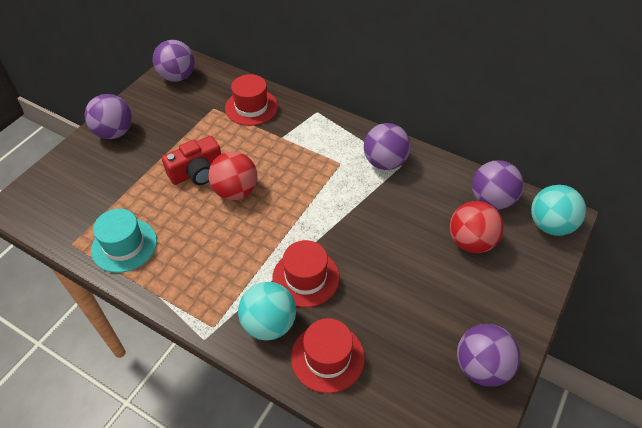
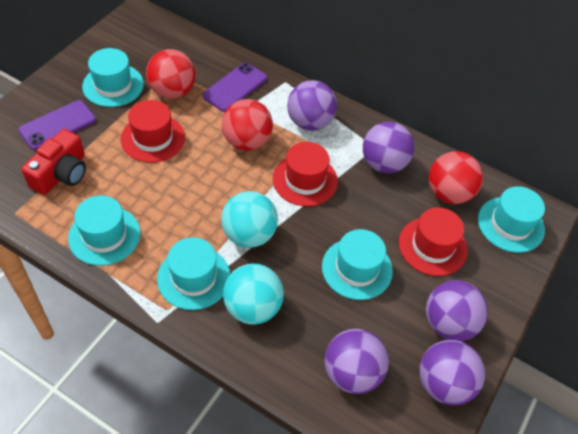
purple phone: none = 0 -> [18,100,96,150] [203,63,267,112] = 2
red ball: [208,152,258,200] [450,201,504,253] = 2 -> [146,49,195,99] [222,99,273,151] [429,151,483,204] = 3
turquoise hat: [91,209,157,273] = 1 -> [68,195,140,266] [82,48,144,107] [157,237,230,310] [322,229,393,300] [478,186,545,253] = 5

